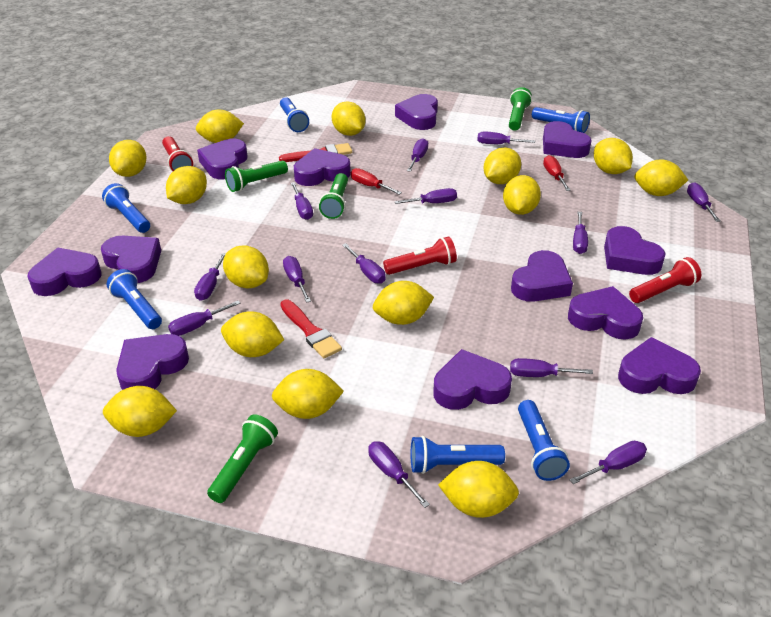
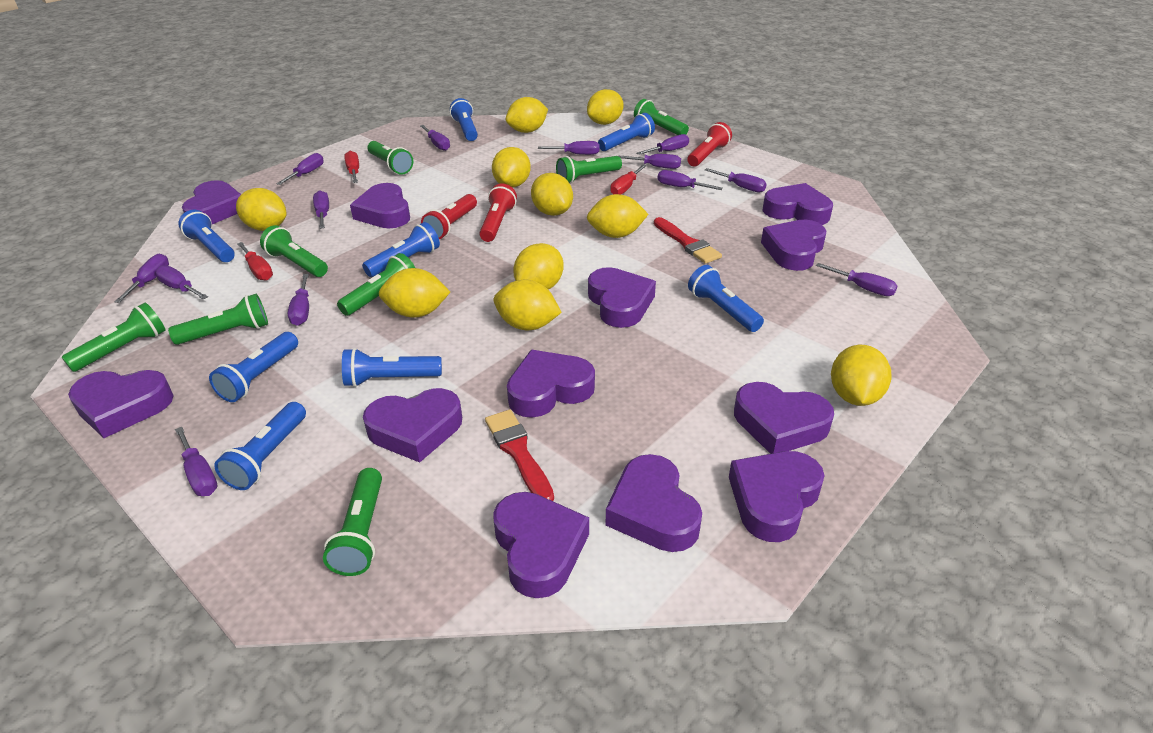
blue flashlight: [102,183,150,233] [107,269,162,329] [280,97,309,132] [411,436,505,474] [518,400,570,481] [532,107,590,133] = 6 -> [178,210,235,262] [209,332,298,402] [214,402,306,490] [342,348,442,387] [362,222,440,277] [450,98,478,141] [598,113,655,151] [688,265,764,332] = 8
green flashlight: [207,414,278,503] [225,161,288,192] [319,173,348,219] [509,87,532,131] = 4 -> [62,303,166,372] [168,294,268,345] [260,225,328,277] [323,468,382,576] [337,253,415,316] [368,141,413,175] [556,156,622,184] [634,99,689,135] = 8
red screwdriver: [351,168,402,195] [543,155,571,191] = 2 -> [237,242,273,281] [344,151,359,183] [610,164,647,195] = 3
yellow lemon: [103,386,177,437] [109,140,146,177] [166,166,207,204] [196,110,244,143] [221,311,284,357] [223,245,269,288] [272,369,344,419] [332,101,366,136] [373,281,434,325] [438,461,519,518] [484,147,521,184] [503,175,541,215] [594,138,633,174] [634,159,688,196] = 14 -> [236,188,287,231] [379,268,450,318] [492,147,531,188] [494,280,562,330] [506,97,548,133] [513,243,564,290] [531,173,573,216] [587,89,624,125] [587,194,648,238] [831,345,892,406] = 10

